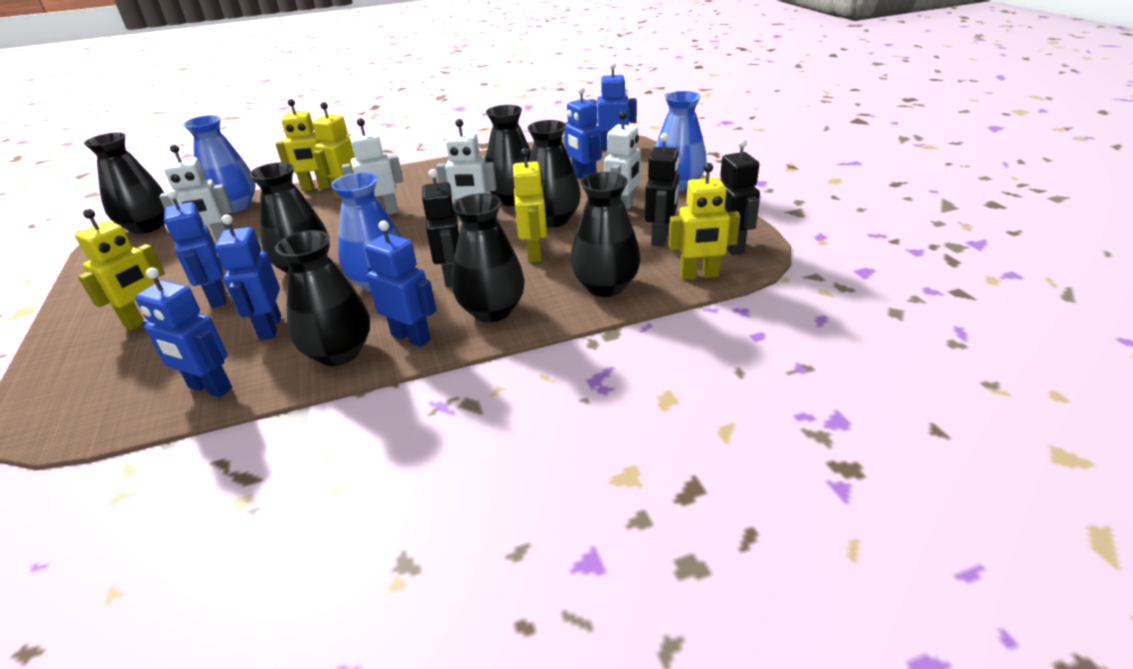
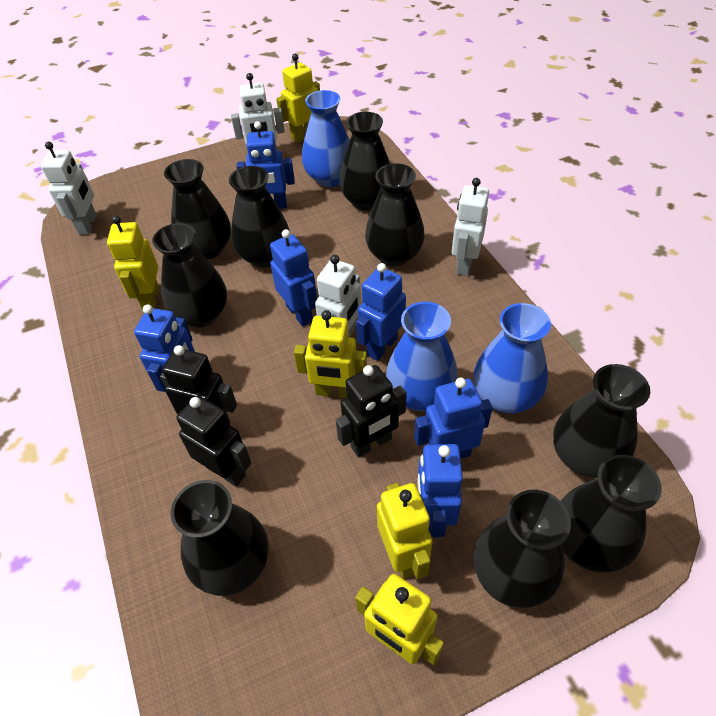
black vase: [84,132,164,234] [249,162,330,274] [275,230,370,366] [452,193,525,322] [485,105,531,206] [528,120,581,227] [570,172,640,297] = 7 -> [152,223,227,328] [164,159,231,260] [171,480,269,596] [229,166,290,268] [339,112,390,211] [365,163,425,266] [473,490,571,608] [553,364,650,478] [561,455,662,573] = 9

